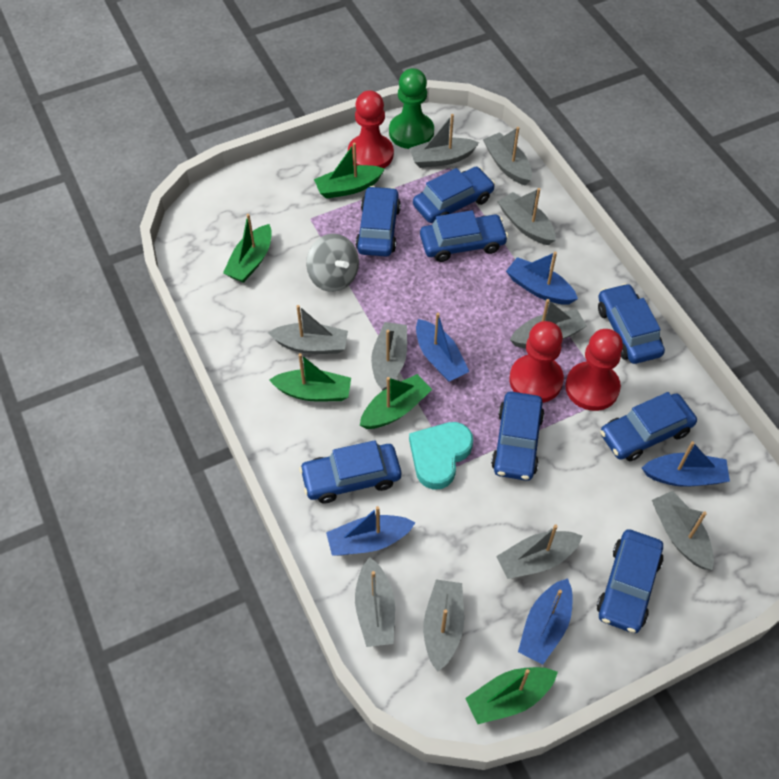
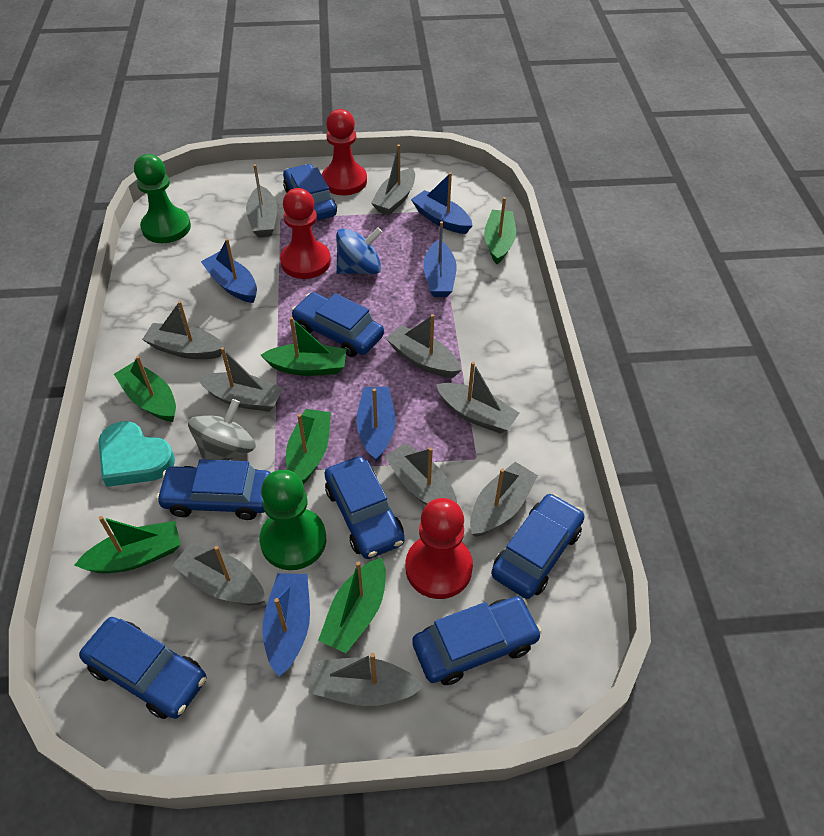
blue car: [299,440,401,504] [355,186,401,256] [413,167,495,223] [420,210,508,262] [491,391,544,481] [597,529,663,633] [598,283,665,364] [600,392,697,461] = 8 -> [79,617,206,719] [156,459,271,520] [283,164,337,221] [291,292,384,357] [325,456,405,559] [412,596,542,685] [491,493,584,599] = 7
blue spinning top: none = 0 -> [336,228,382,274] = 1
green boat: [223,214,272,283] [269,353,351,401] [314,143,385,199] [360,374,432,429] [465,667,558,724] = 5 -> [74,516,181,573] [114,356,176,422] [261,317,346,376] [286,409,331,484] [318,558,386,653] [484,197,516,264] = 6
green pawn: [389,68,434,149] = 1 -> [134,154,191,243] [259,470,326,570] = 2

